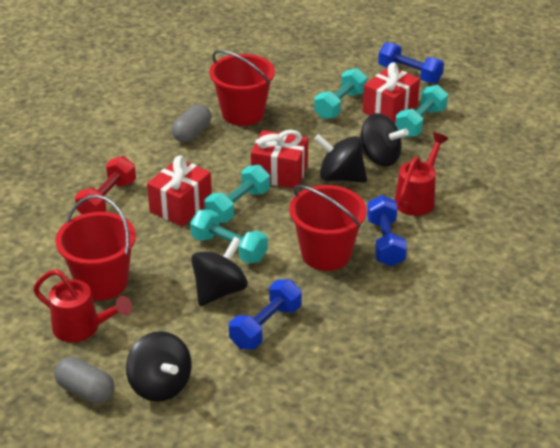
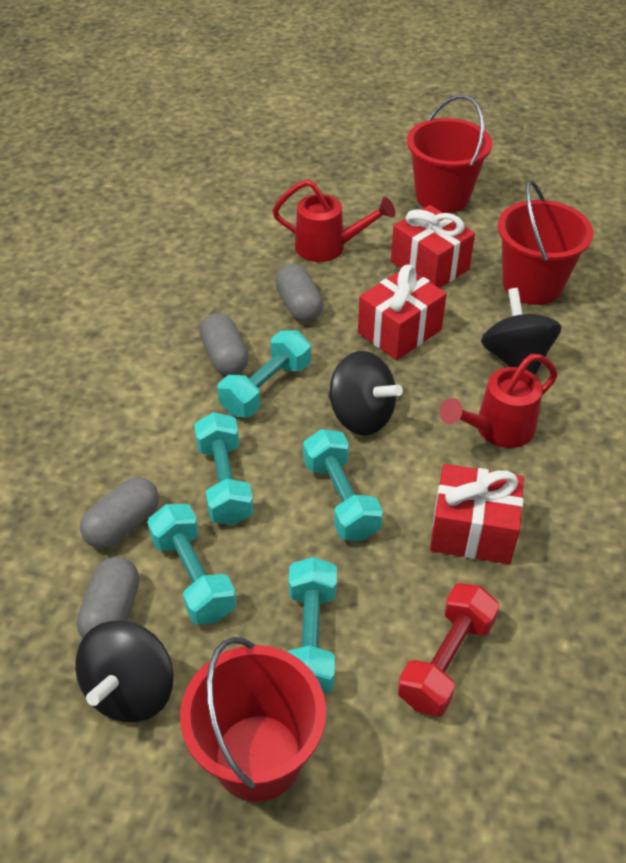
black spinning top: [126,331,192,402] [191,237,248,306] [314,134,367,183] [360,113,409,167] = 4 -> [75,621,174,722] [328,351,403,435] [481,288,562,375] = 3
blue dumbbell: [229,279,302,349] [367,195,407,266] [378,42,444,84] = 3 -> none = 0
grey capsule: [54,357,114,404] [172,104,211,142] = 2 -> [77,557,139,639] [80,477,159,549] [200,313,249,376] [275,264,323,322] = 4
turquoise dumbbell: [190,209,268,264] [204,165,270,223] [314,68,367,119] [395,85,448,138] = 4 -> [147,504,236,625] [194,412,254,525] [218,330,311,417] [287,557,337,693] [303,429,383,541] = 5

